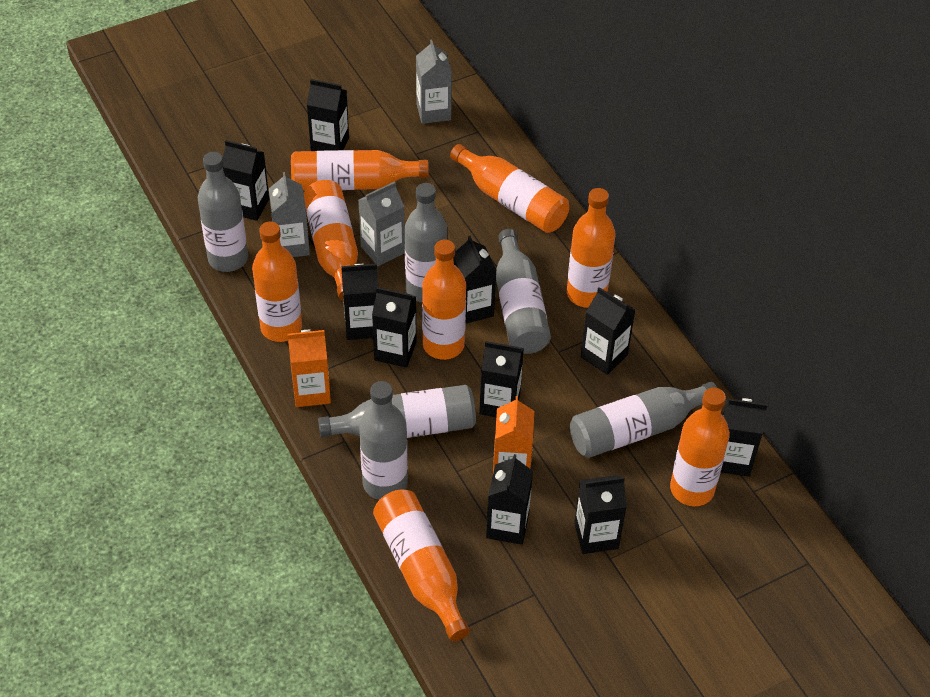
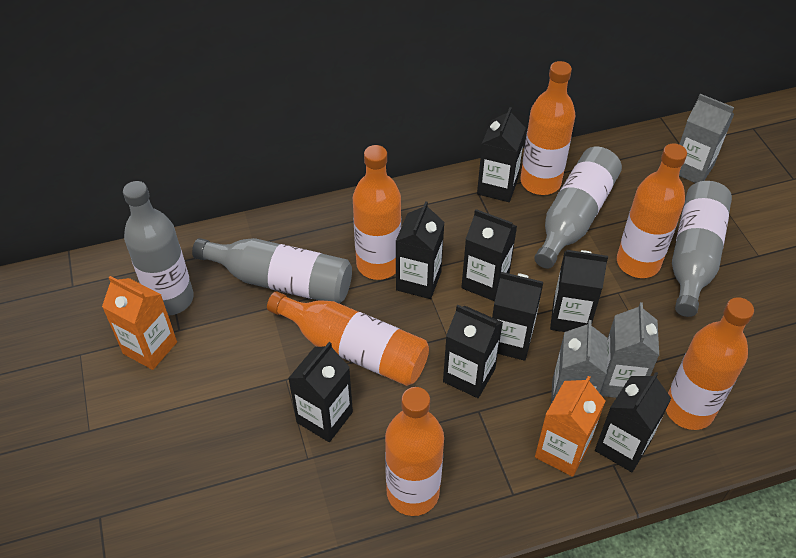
black carton: [223,140,269,221] [307,79,349,151] [341,264,379,340] [372,287,416,368] [454,236,497,324] [479,341,524,417] [486,454,533,545] [574,475,627,554] [581,287,635,375] [721,398,768,477] = 10 -> [288,342,353,442] [396,201,445,299] [443,304,503,398] [461,209,517,301] [477,107,526,202] [492,272,543,361] [550,250,608,332] [595,372,671,472] = 8
grey bottle: [198,152,248,272] [318,385,476,438] [359,381,408,500] [405,183,447,302] [496,229,551,354] [570,382,717,458] = 6 -> [123,181,194,316] [192,238,352,303] [534,147,622,269] [672,181,732,317] = 4
orange bottle: [252,221,302,342] [291,150,429,191] [304,180,358,301] [373,489,470,641] [422,240,466,360] [450,144,569,233] [567,188,616,308] [670,387,730,506] = 8 -> [267,291,429,386] [353,145,401,280] [385,387,444,516] [520,61,575,195] [617,143,687,278] [666,297,754,430] = 6

